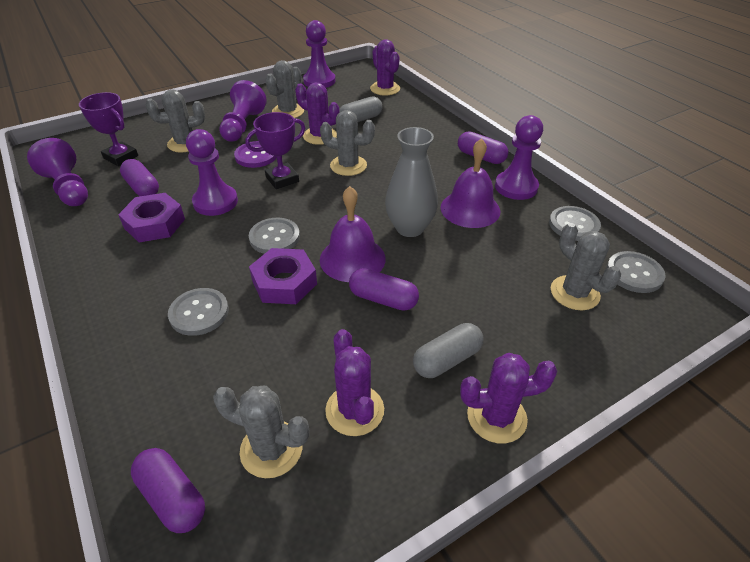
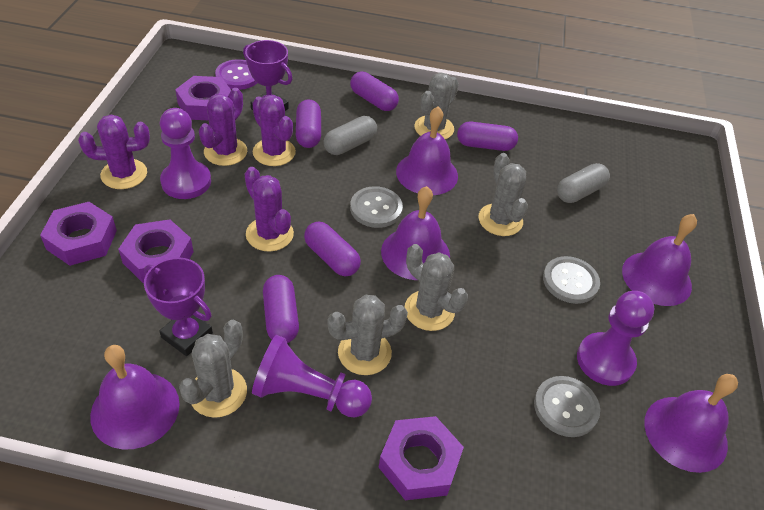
grey button: [168,288,229,336] [249,218,300,254] [549,206,601,241] [606,251,665,293] = 4 -> [350,186,403,228] [534,376,600,437] [543,256,600,304] = 3
grey vase: [385,127,438,237] = 1 -> none = 0
purple bell: [320,186,386,282] [440,138,500,228] = 2 -> [90,345,180,449] [381,186,450,280] [396,107,458,195] [622,214,697,306] [644,374,738,473] = 5
purple capsule: [120,159,159,196] [131,448,205,533] [349,268,419,311] [458,131,508,164] = 4 -> [263,275,299,343] [296,99,321,148] [304,222,361,277] [350,72,399,111] [457,122,518,151] = 5
purple nut: [118,193,185,242] [249,248,317,304] = 2 -> [40,202,117,266] [118,220,193,283] [175,76,231,120] [379,416,464,500] = 4
purple pawn: [27,138,88,206] [186,129,238,216] [219,80,267,142] [303,20,335,88] [495,115,543,200] = 5 -> [160,108,211,199] [252,335,372,418] [577,291,654,386] = 3

